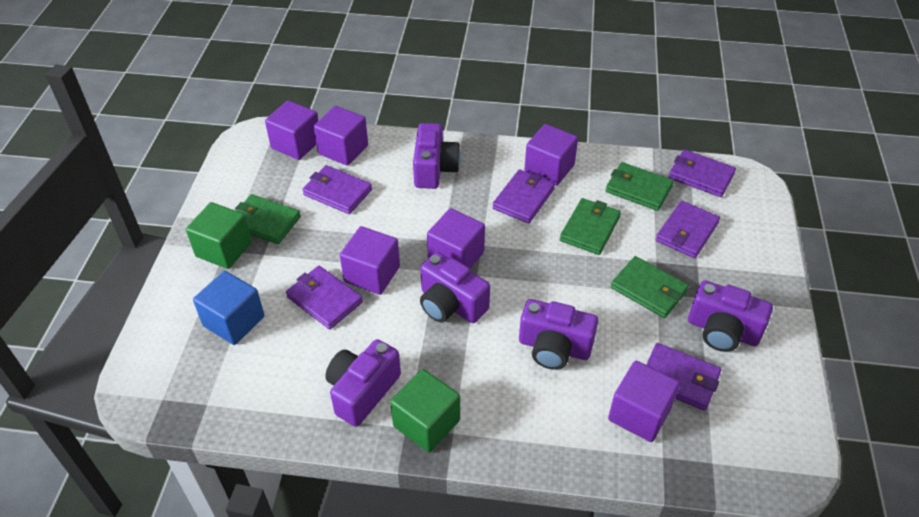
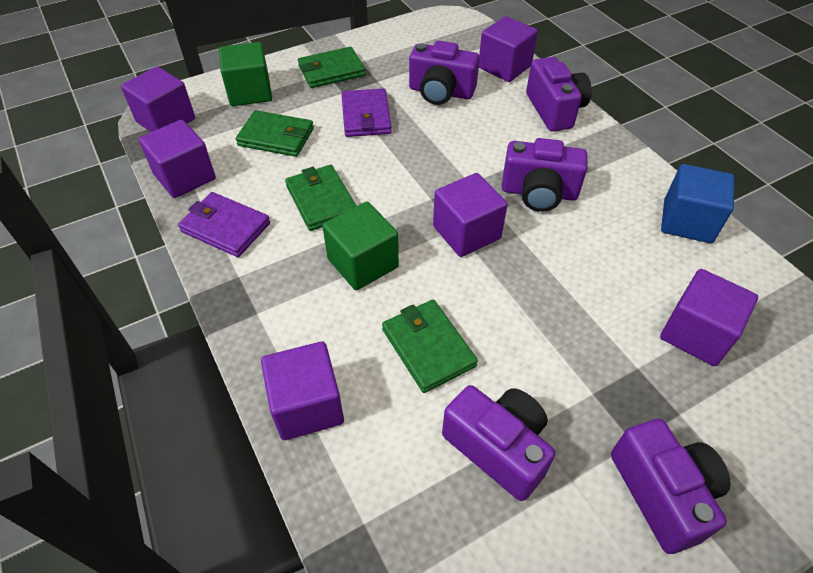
purple wallet: [286,266,363,329] [302,165,372,214] [493,169,555,223] [646,343,721,411] [656,201,720,258] [668,149,736,197] = 6 -> [178,192,270,257] [341,88,392,137] = 2

